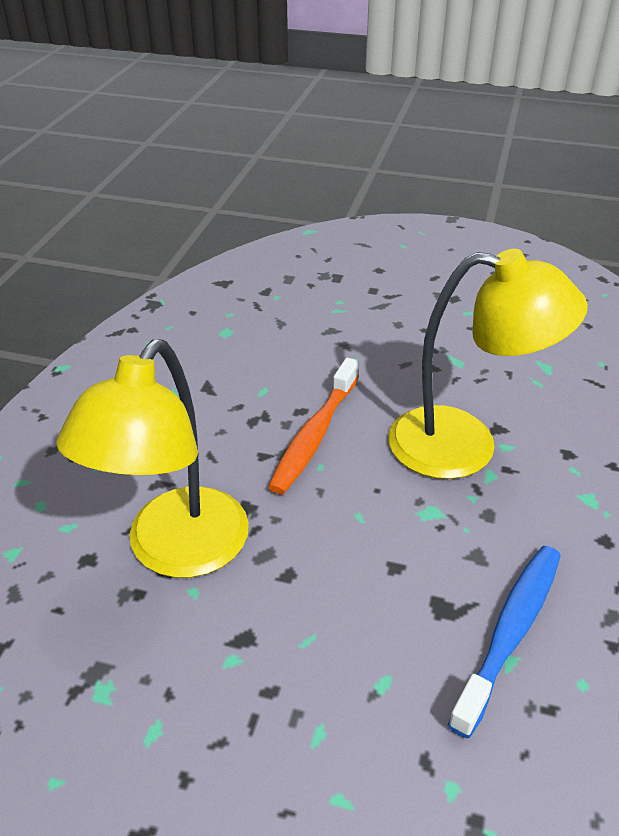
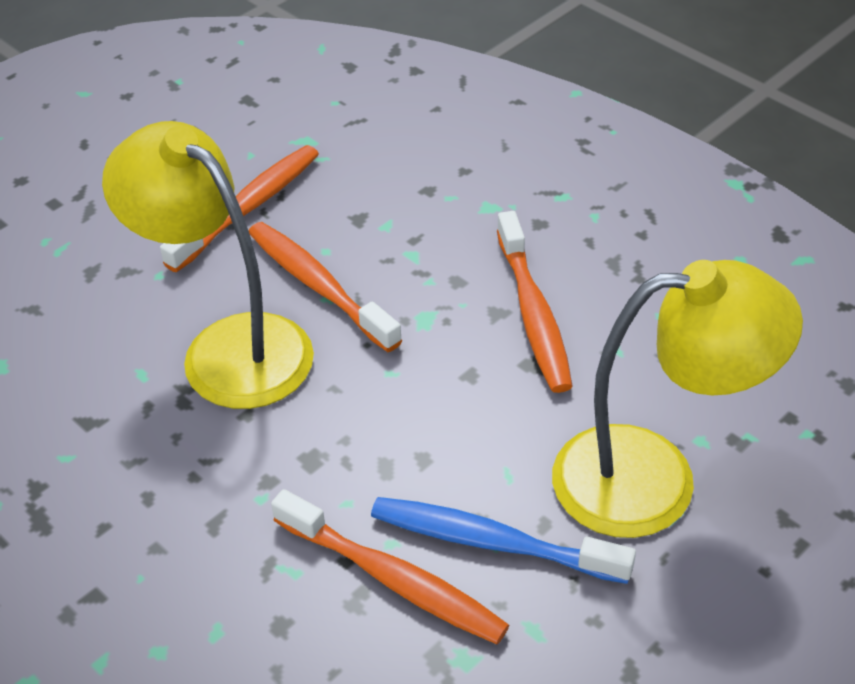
orange toothbrush: [268,358,359,494] = 1 -> [160,145,319,272] [249,222,402,352] [271,489,509,644] [497,211,573,393] = 4

